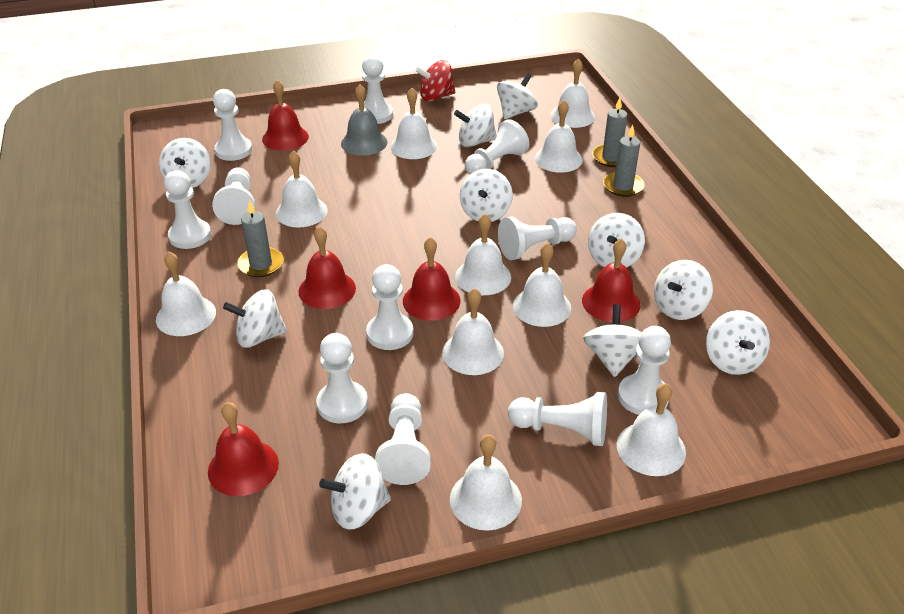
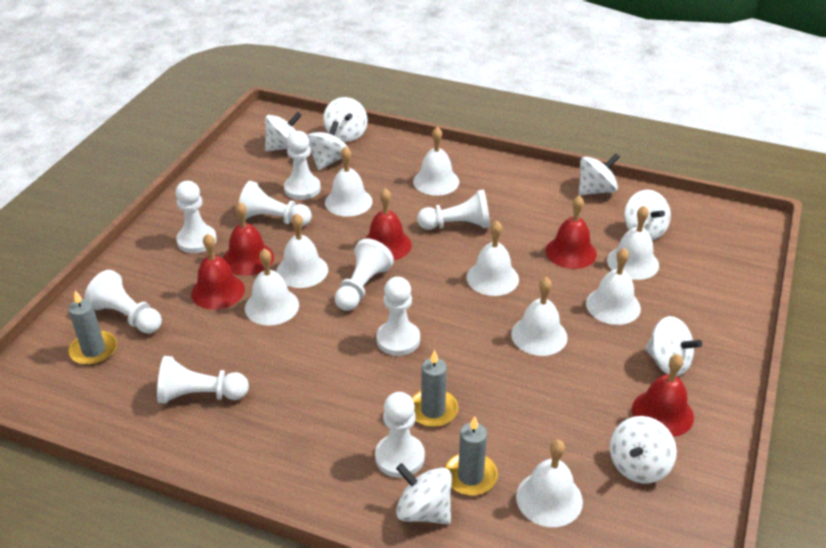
grey bell: [341,84,388,156] = 1 -> none = 0
red spinning top: [415,60,455,101] = 1 -> none = 0
white bell: [156,252,216,336] [276,150,328,227] [390,88,437,159] [442,288,504,375] [450,435,522,531] [455,214,511,295] [513,243,571,327] [535,100,583,173] [550,58,595,128] [617,383,686,476] = 10 -> [245,248,299,326] [276,213,328,288] [325,146,373,217] [413,127,459,196] [467,221,519,296] [511,277,568,356] [516,440,583,527] [586,248,641,325] [607,205,659,280] = 9
white pawn: [164,170,211,249] [212,167,255,225] [213,89,252,161] [316,333,368,423] [362,55,393,124] [366,264,414,350] [375,393,431,485] [465,119,529,174] [498,217,577,260] [508,392,607,446] [618,326,671,415] = 11 -> [84,270,162,334] [157,356,249,404] [175,181,217,253] [239,181,312,227] [284,131,321,200] [335,238,394,311] [375,392,425,478] [376,277,420,356] [417,189,490,230] = 9
white spinning top: [159,138,211,188] [223,289,287,348] [319,453,391,530] [454,104,497,147] [460,169,513,222] [497,73,538,119] [583,304,642,377] [588,213,645,268] [654,260,713,320] [706,310,770,375] = 10 -> [265,112,302,152] [307,121,348,170] [323,97,368,142] [396,463,452,524] [579,154,620,195] [610,416,677,484] [624,190,671,240] [645,316,702,376] = 8

